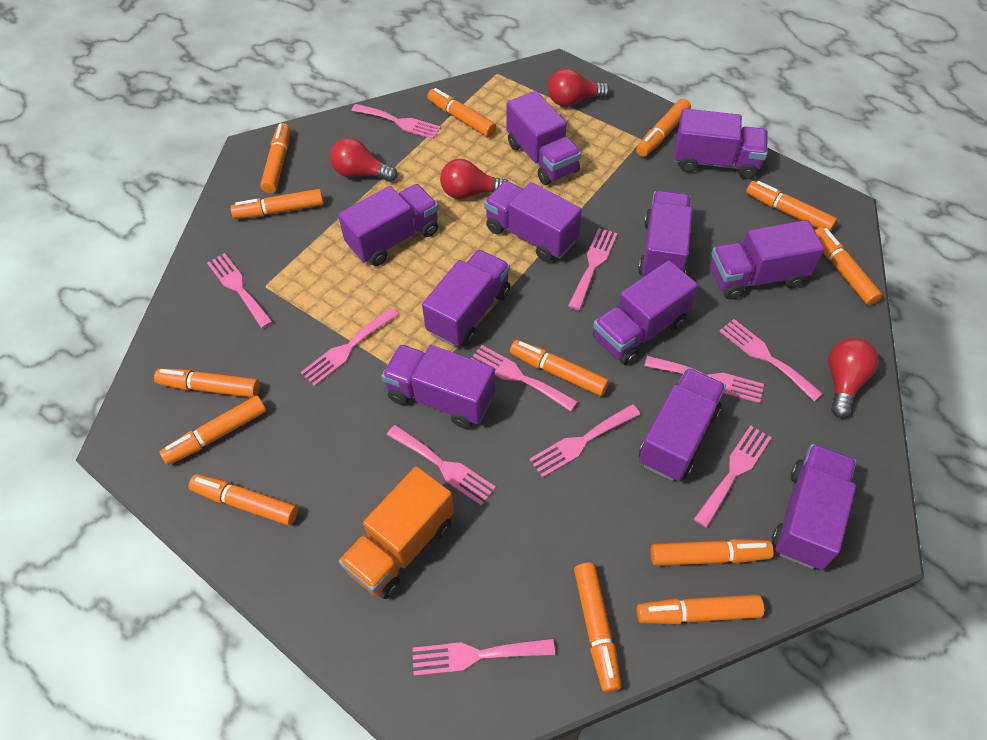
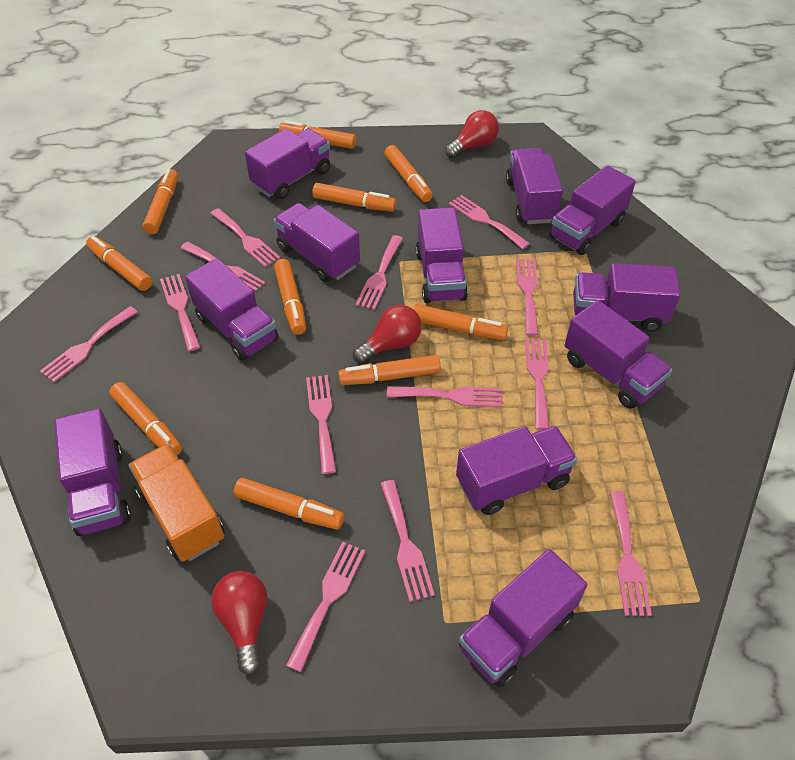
orange marker: [154,369,260,398] [160,396,267,465] [189,474,298,526] [230,189,324,219] [260,123,290,193] [427,88,496,137] [510,340,609,396] [574,563,622,692] [636,98,691,157] [637,594,764,624] [651,539,774,566] [746,181,837,232] [815,227,882,305] = 13 -> [86,236,152,291] [109,382,182,455] [142,169,178,234] [233,478,344,530] [274,259,306,335] [279,121,356,149] [312,183,396,212] [338,355,441,385] [384,145,433,202] [413,304,508,340] = 10
pink fork: [207,253,273,328] [301,307,398,386] [351,104,441,139] [387,425,496,506] [412,638,555,676] [471,345,578,411] [529,404,641,478] [568,228,618,310] [644,356,764,403] [694,425,772,528] [719,319,823,401] = 11 -> [40,306,137,382] [160,274,200,351] [181,242,265,291] [210,208,280,267] [286,542,365,672] [306,375,336,474] [356,235,403,310] [380,480,435,602] [387,386,503,407] [449,195,530,249] [516,258,538,336] [525,338,549,430] [610,491,652,616] = 13
red light bulb: [330,138,398,182] [440,159,508,199] [548,69,610,107] [828,338,879,418] = 4 -> [211,571,267,675] [353,305,422,363] [445,110,499,158] = 3

